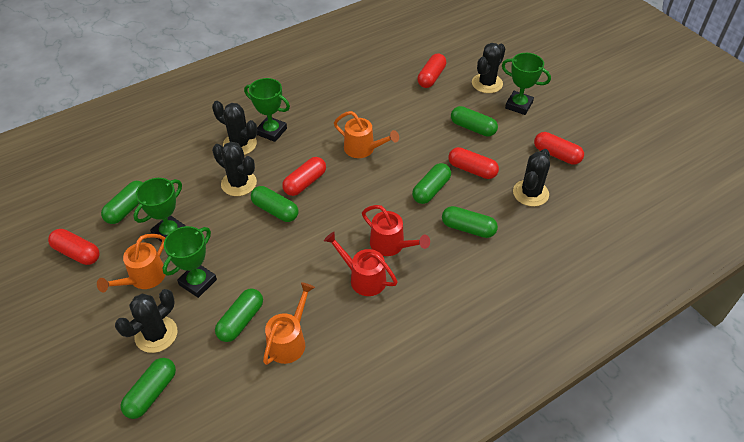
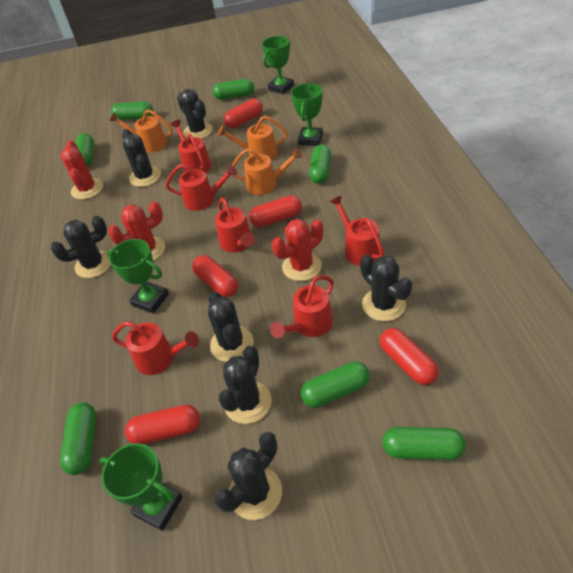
black cactus: [115,289,177,353] [212,101,257,155] [212,142,257,196] [472,43,506,93] [513,149,550,207] = 5 -> [51,216,111,278] [122,129,161,187] [177,89,213,139] [208,292,254,362] [214,432,282,520] [218,346,272,424] [360,255,412,321] = 7
red cactus: none = 0 -> [61,140,103,200] [108,201,165,261] [272,219,323,281] = 3
red watering can: [324,232,398,296] [362,205,430,256] = 2 -> [112,321,199,375] [165,164,237,211] [170,120,212,173] [215,198,255,252] [270,275,334,338] [330,195,384,266] = 6

